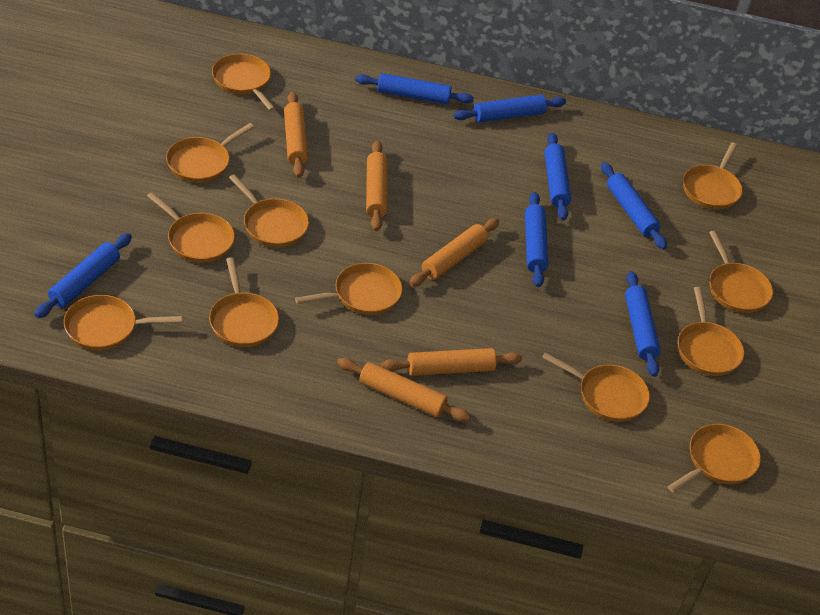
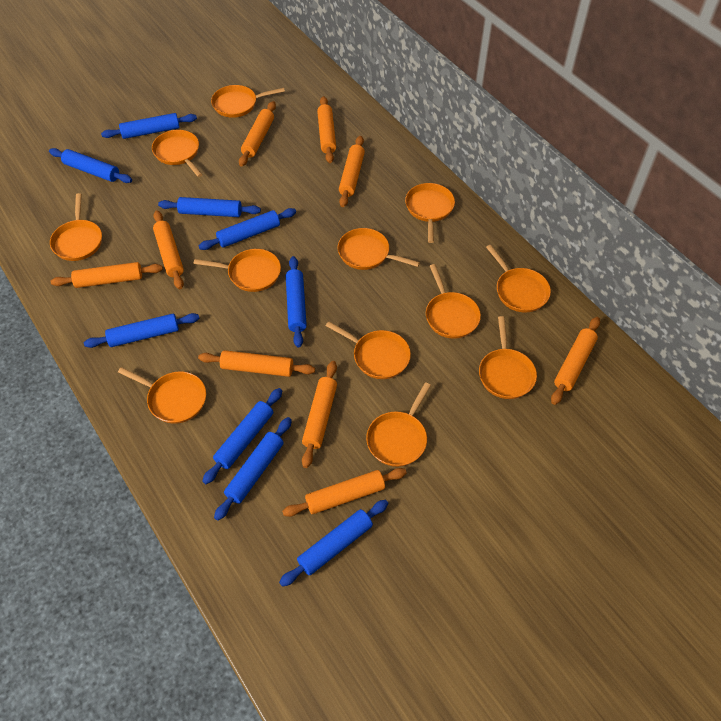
blue rolling pin: [34,233,132,318] [355,73,474,104] [453,95,566,122] [525,192,548,287] [544,133,571,220] [601,162,667,250] [625,271,661,377] = 7 -> [49,148,132,183] [84,313,200,348] [101,113,197,139] [158,197,261,217] [199,208,296,250] [202,388,282,484] [214,417,292,521] [279,500,388,587] [286,256,307,348] = 9
orange rolling pin: [284,92,308,178] [337,358,471,422] [366,140,387,231] [381,348,522,376] [409,218,499,287] = 5 -> [51,262,163,288] [153,210,184,289] [198,350,315,377] [239,101,276,167] [282,468,407,517] [302,361,337,468] [317,96,336,163] [339,136,365,207] [551,317,600,405] = 9

